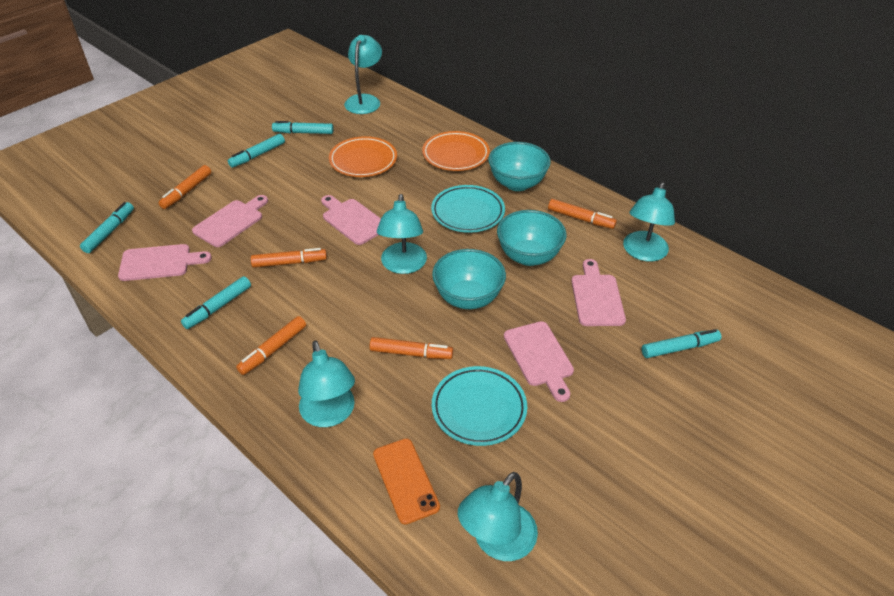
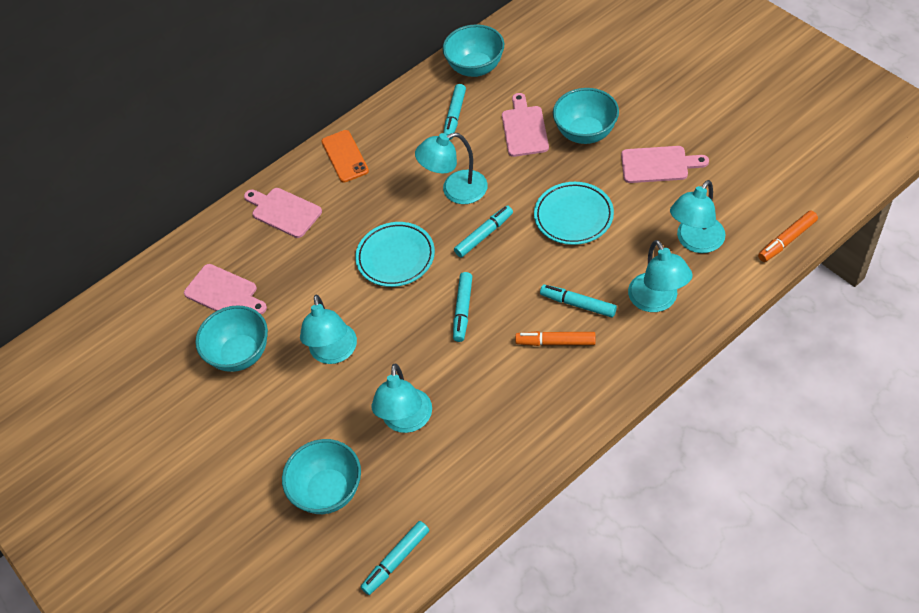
orange marker: [159,165,211,209] [236,316,306,375] [251,248,327,268] [369,337,453,359] [548,199,617,229] = 5 -> [515,331,596,346] [758,210,818,262] = 2
orange plate: [329,136,397,177] [422,131,490,171] = 2 -> none = 0
pink cutting board: [118,244,212,281] [192,195,268,247] [321,195,381,245] [504,321,574,402] [571,259,626,326] = 5 -> [184,264,267,314] [244,188,322,238] [502,93,549,157] [621,146,709,183] = 4
turquoise bowl: [432,249,506,309] [488,142,551,191] [497,210,567,266] = 3 -> [195,305,268,372] [282,439,361,514] [443,24,504,77] [553,88,619,144] = 4

